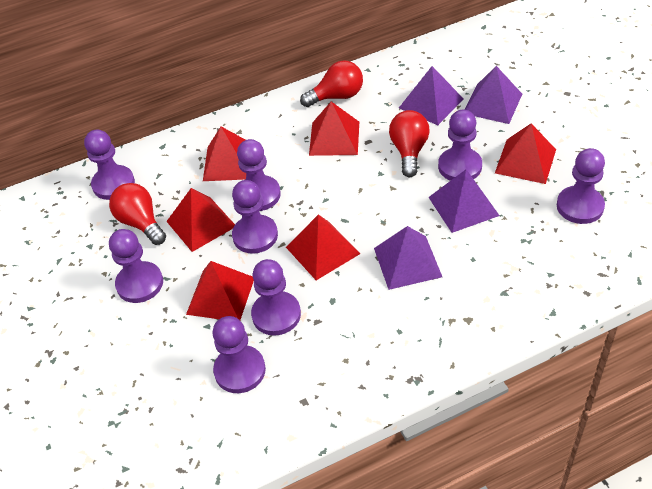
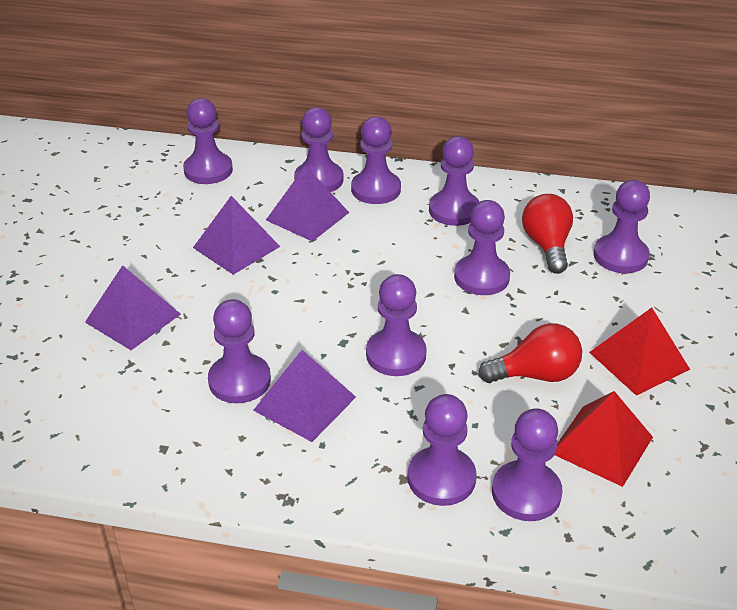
purple pawn: [84,130,135,200] [109,229,163,303] [213,316,266,393] [232,180,278,254] [237,139,281,211] [251,259,301,335] [438,110,482,181] [557,148,605,224] = 8 -> [183,98,233,184] [208,299,271,403] [294,107,343,192] [351,116,401,204] [366,274,427,376] [408,394,476,506] [429,136,479,226] [454,200,510,295] [492,408,562,521] [593,180,650,273] = 10
red light bulb: [109,183,166,245] [300,60,363,107] [389,110,430,177] = 3 -> [478,323,582,383] [522,194,573,274] = 2
red pyramid: [166,188,235,252] [186,261,254,320] [203,127,246,181] [286,214,360,280] [309,102,359,156] [495,124,556,184] = 6 -> [555,391,653,487] [589,308,690,396] = 2

